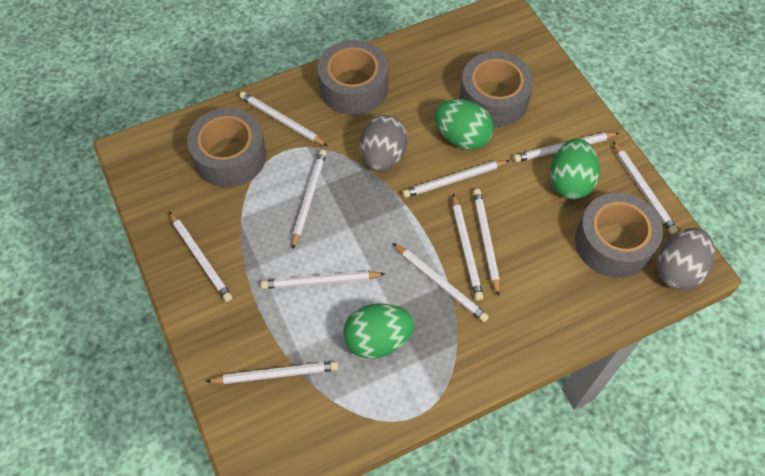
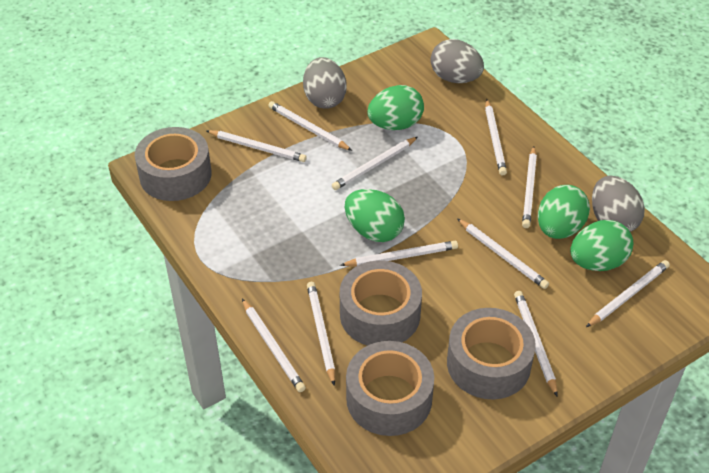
green egg: [343,303,414,359] [435,99,494,150] [550,138,600,199] = 3 -> [345,189,405,242] [367,85,424,130] [538,185,590,239] [570,220,633,271] = 4
grey egg: [360,115,408,172] [657,228,715,290] = 2 -> [303,57,347,109] [431,39,484,83] [592,175,645,232] = 3

